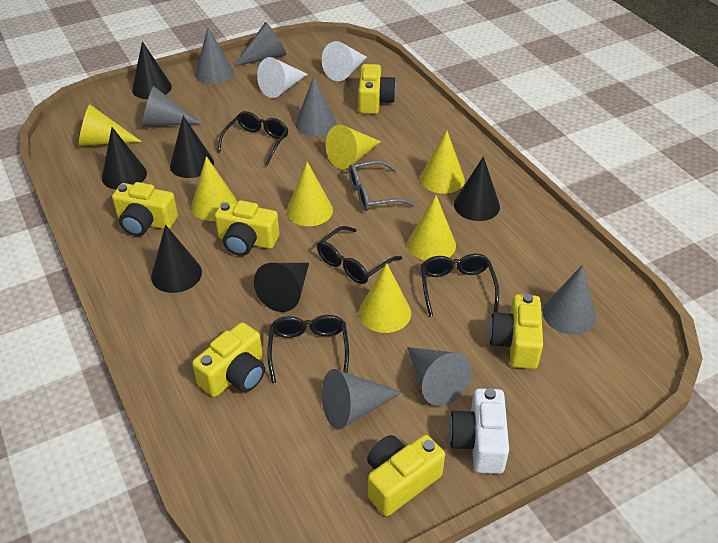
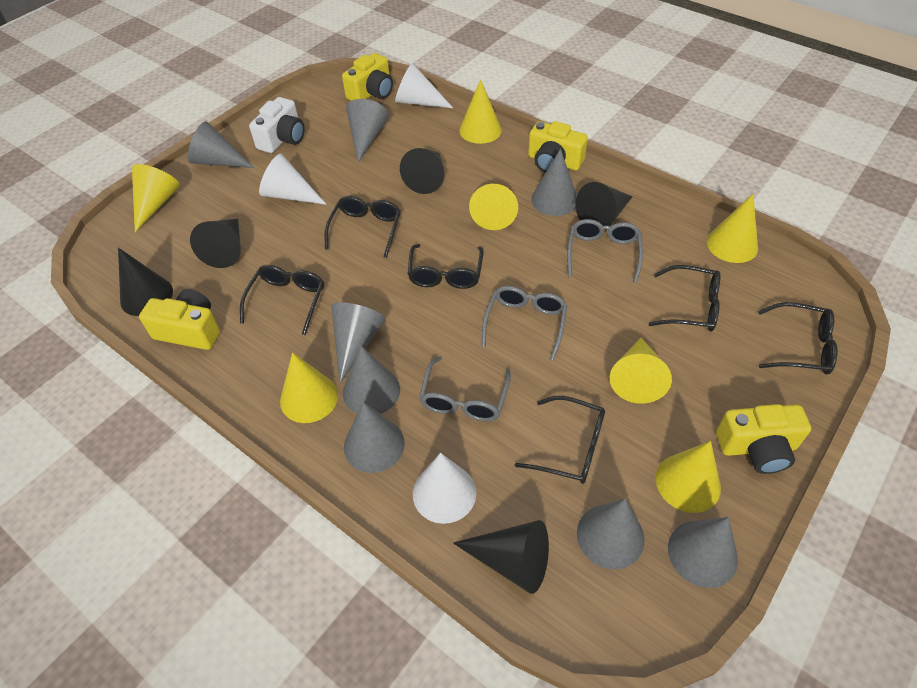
black cone: [102,127,147,189] [132,41,172,99] [151,225,202,293] [170,116,214,178] [254,263,309,312] [454,156,500,221] = 6 -> [118,248,173,316] [190,219,241,268] [400,148,444,194] [453,520,549,594] [576,182,633,230] = 5
black glasses: [217,111,288,166] [267,315,349,383] [317,226,402,284] [421,254,499,317] = 4 -> [240,265,324,335] [324,196,401,258] [408,244,484,289] [515,396,605,484] [649,265,720,332] [758,302,838,375] = 6
grey cone: [142,86,202,126] [195,28,234,84] [234,22,286,66] [295,76,337,136] [322,369,403,430] [407,347,472,406] [543,265,596,335] = 7 -> [188,121,254,168] [331,302,386,383] [343,346,400,414] [344,402,405,473] [346,99,389,162] [531,149,577,216] [577,499,645,569] [668,517,738,588] = 8
grey glasses: [349,160,415,211] = 1 -> [419,356,511,421] [482,286,567,361] [567,219,643,283] = 3
white cone: [257,57,308,98] [322,41,367,81] = 2 -> [259,154,327,205] [395,63,453,108] [413,453,476,524] = 3
yellow camera: [112,182,178,236] [192,322,265,397] [215,200,279,256] [359,64,396,114] [367,435,445,516] [489,294,543,369] = 6 -> [139,289,220,350] [342,53,393,101] [528,121,588,173] [716,404,811,474] = 4

